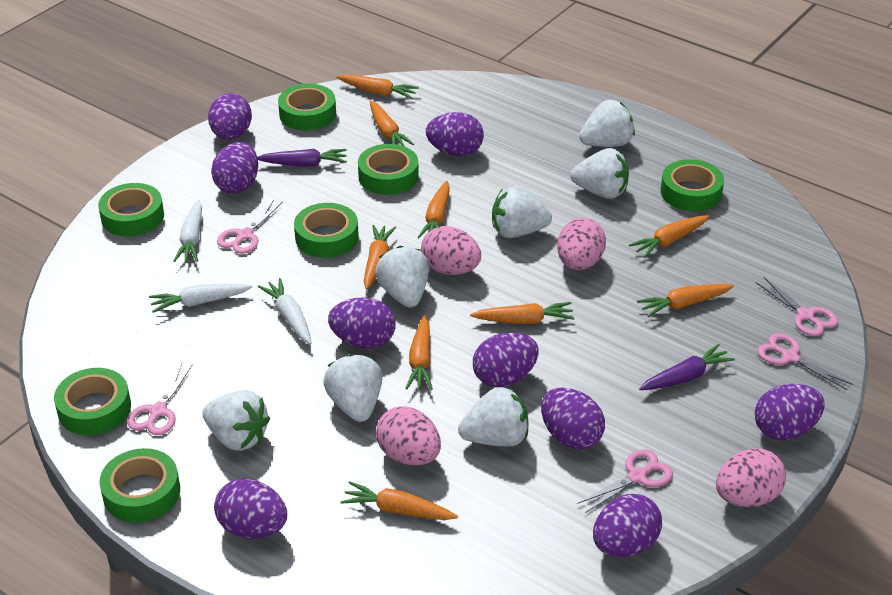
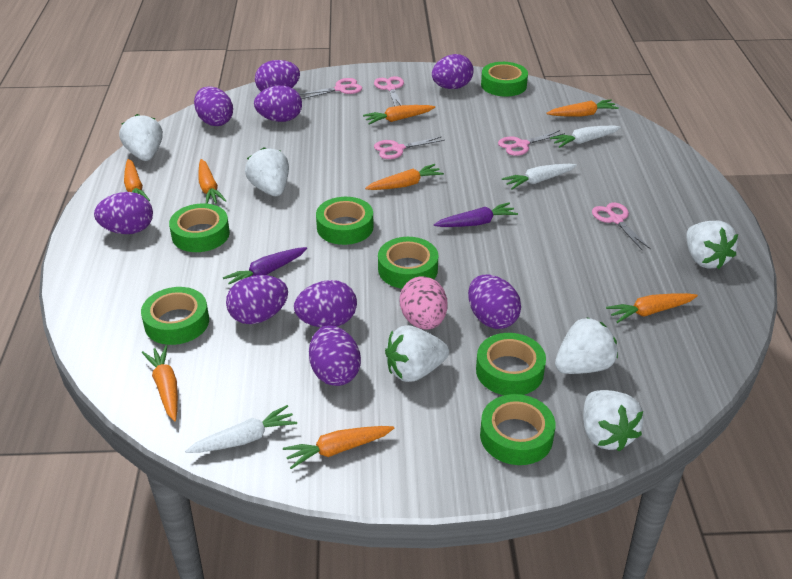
orange carrot: [337,74,419,99] [341,481,458,520] [364,225,396,290] [370,101,414,146] [405,315,433,390] [418,181,450,238] [470,302,575,324] [629,215,709,258] [637,284,734,317] = 9 -> [124,159,150,201] [142,345,178,421] [198,159,226,204] [283,426,394,469] [363,105,435,124] [365,164,444,190] [546,99,619,117] [606,293,698,323] = 8
pink egg: [376,406,441,466] [421,226,481,275] [557,218,606,270] [716,448,786,507] = 4 -> [400,276,447,330] = 1
white strawberry: [203,390,270,451] [323,354,382,422] [375,246,429,308] [458,387,528,447] [492,186,552,238] [570,148,629,199] [579,100,635,147] = 7 -> [119,114,163,161] [245,147,289,196] [385,325,449,382] [555,317,618,374] [583,390,644,452] [686,221,738,269] = 6

